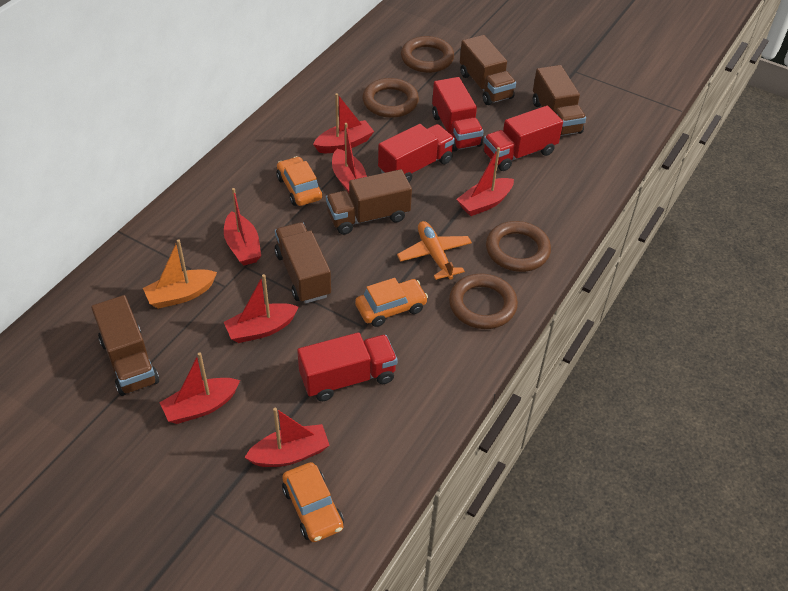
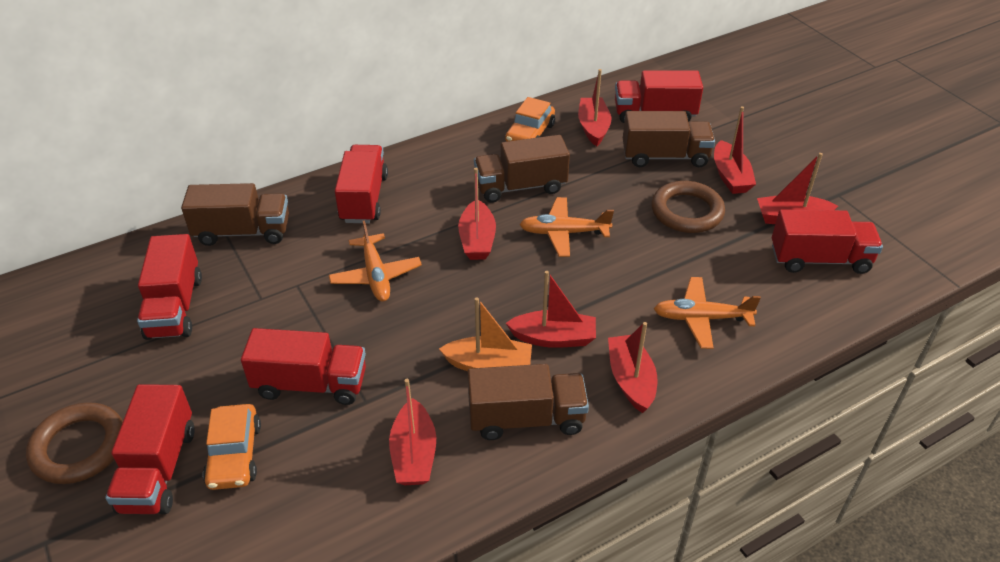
brown ring: [362,78,419,118] [401,36,454,73] [449,274,518,329] [486,221,551,272] = 4 -> [26,402,123,484] [651,181,725,233] = 2
brown truck: [91,295,159,396] [275,222,331,303] [326,169,412,235] [460,35,516,105] [533,65,586,136] = 5 -> [181,183,289,246] [468,364,589,440] [474,135,570,203] [623,111,715,167] = 4
orange car: [276,156,323,206] [282,462,344,542] [355,278,428,327] = 3 -> [203,404,261,490] [505,97,555,142] = 2
orange plane: [397,221,472,280] = 1 -> [329,220,422,302] [519,197,614,257] [654,277,761,349] = 3
red truck: [297,332,398,401] [378,124,455,182] [432,77,484,152] [483,106,563,171] = 4 -> [106,384,195,514] [137,234,202,340] [241,328,366,405] [335,145,388,223] [615,70,703,123] [772,209,883,274] = 6

